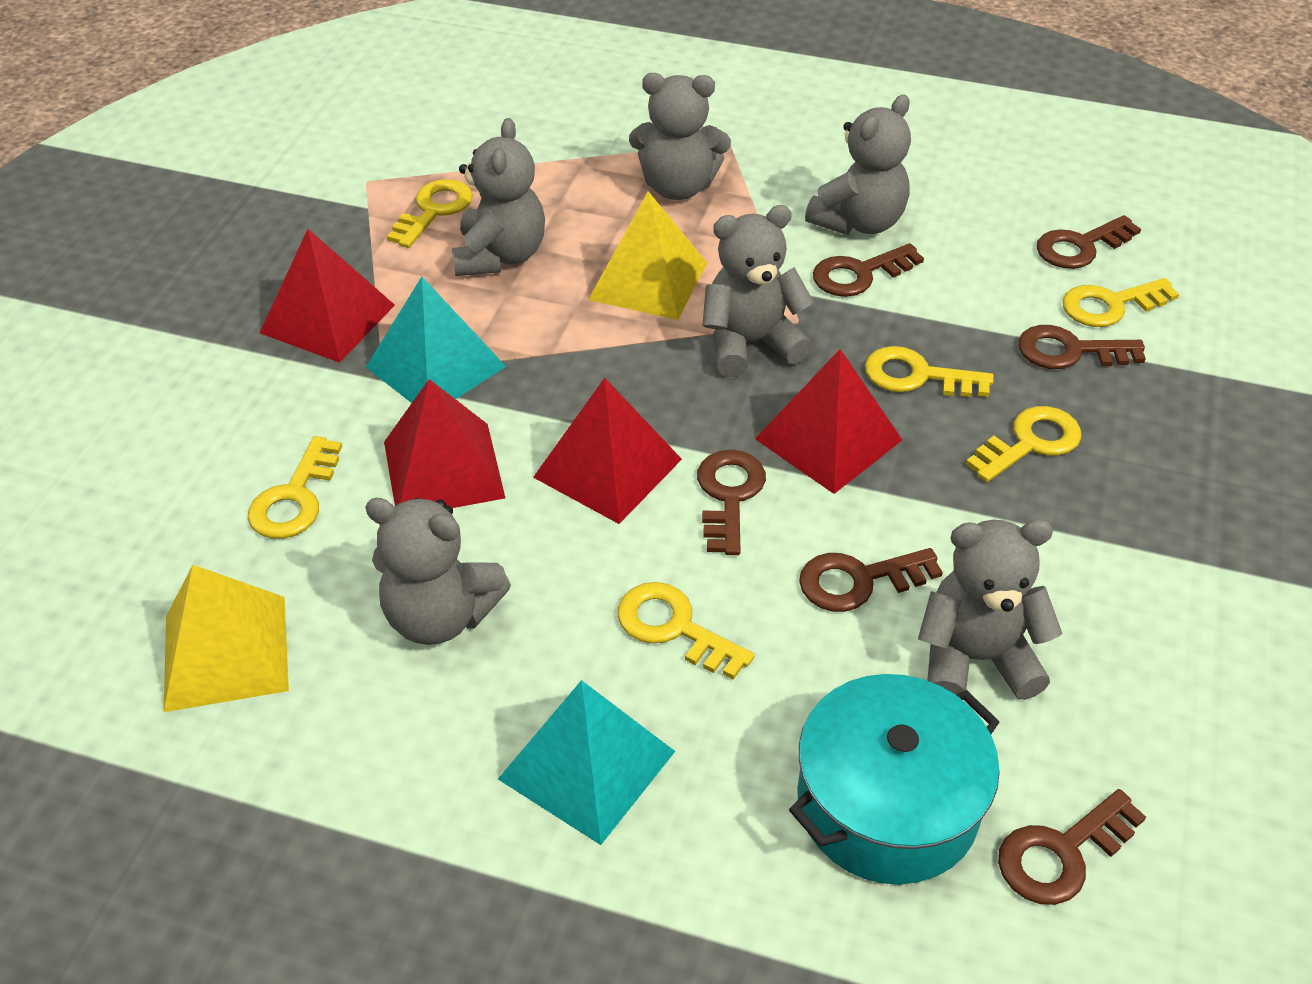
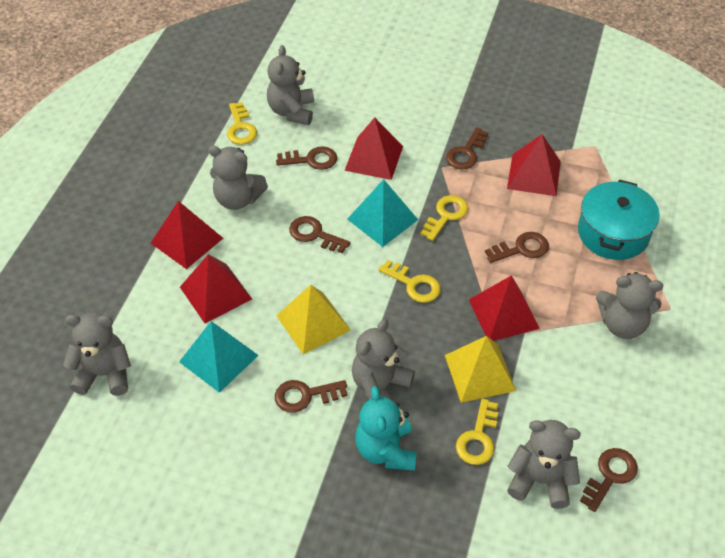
red pyramid: [260,229,395,363] [384,379,505,508] [533,378,682,524] [755,349,902,494] = 4 -> [151,201,223,269] [180,254,252,323] [344,117,403,180] [469,275,540,341] [507,134,561,196] = 5
turquoise teddy bear: none = 0 -> [355,386,417,471] = 1
yellow key: [248,436,342,539] [387,179,473,248] [617,582,755,680] [865,346,994,397] [966,406,1081,482] [1062,278,1179,327] = 6 -> [227,102,257,145] [378,260,441,303] [421,195,468,241] [456,398,498,465] = 4

